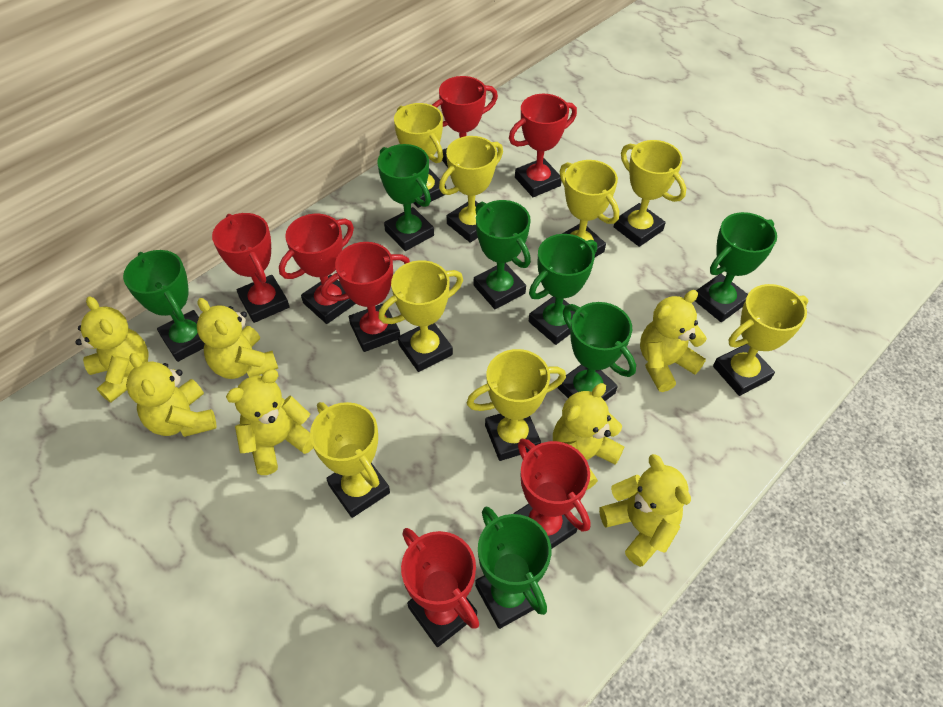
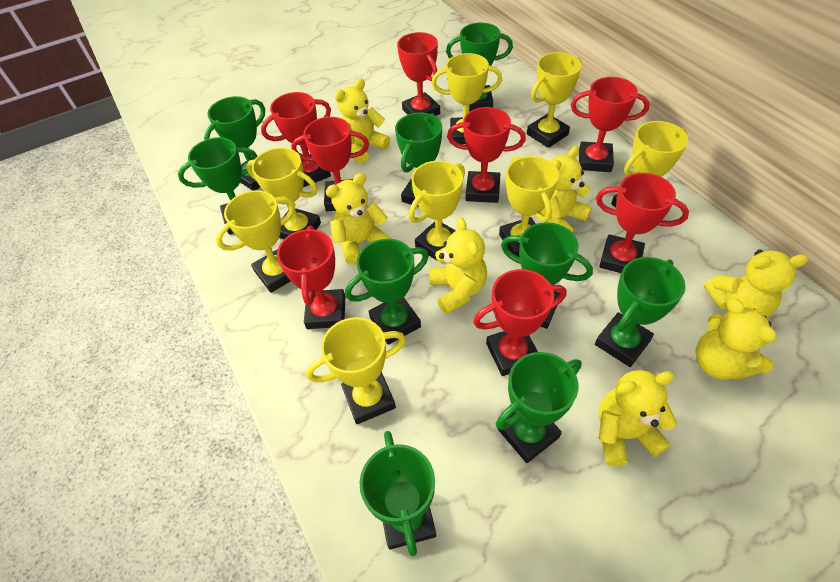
green trophy: [123,250,205,362] [378,144,434,251] [474,200,531,309] [475,507,551,629] [529,234,597,345] [558,302,636,401] [695,212,777,322] = 7 -> [178,137,257,235] [204,96,265,191] [345,239,429,345] [360,431,436,556] [395,113,442,207] [446,23,513,111] [496,352,582,463] [501,222,593,329] [595,257,686,367] = 9
red trophy: [212,213,289,323] [279,214,356,324] [321,242,410,352] [401,528,479,647] [432,76,498,168] [509,94,577,197] [513,439,591,549] = 7 -> [261,92,331,187] [277,226,345,329] [291,117,369,211] [397,32,440,115] [447,107,526,203] [473,269,566,376] [571,77,650,172] [596,173,689,273] = 8

